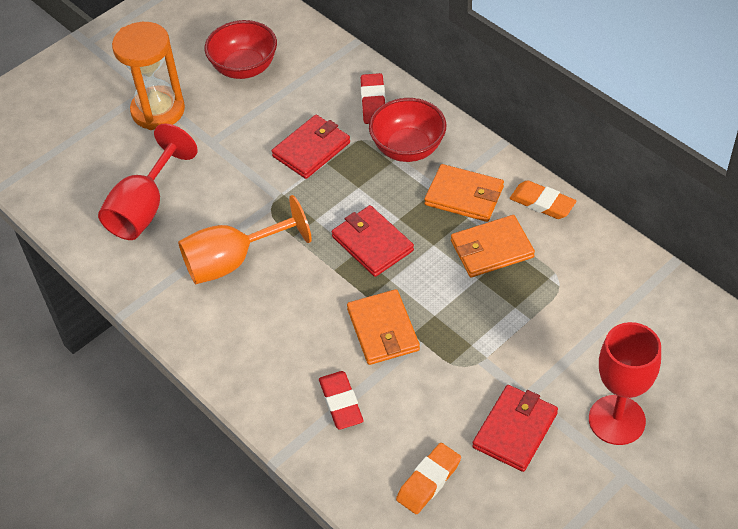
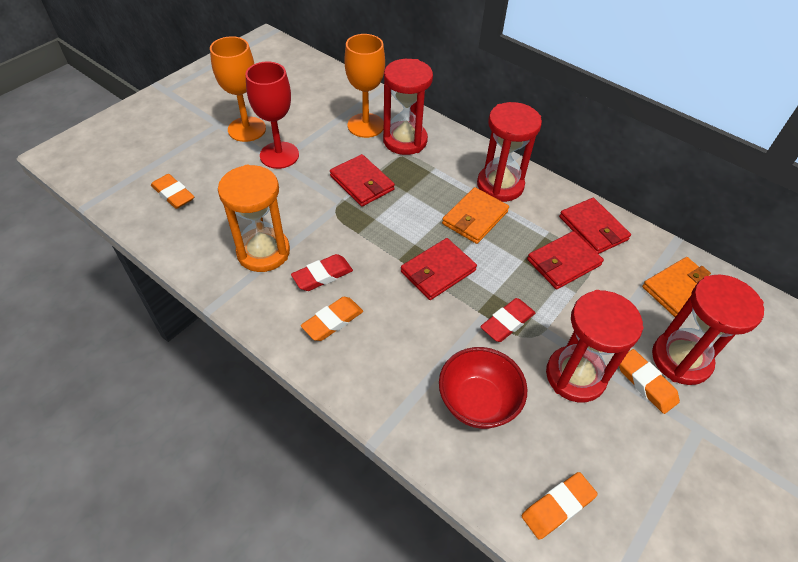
orange eraser: [396,443,461,514] [510,180,576,219] = 2 -> [151,174,194,209] [301,297,363,341] [522,472,598,540] [619,349,680,414] = 4
orange goblet: [178,195,312,284] = 1 -> [210,36,266,142] [344,34,385,138] = 2
orange wallet: [347,289,420,365] [424,164,504,222] [451,215,535,278] = 3 -> [442,187,509,244] [642,257,711,317] = 2
red bowl: [205,20,277,79] [369,98,446,162] = 2 -> [439,347,527,429] = 1
red goblet: [98,123,198,240] [589,322,661,445] = 2 -> [245,62,299,169] = 1
red hourglass: none = 0 -> [383,59,433,155] [477,102,542,202] [546,290,644,402] [652,274,764,385] = 4
red wallet: [272,115,350,179] [331,205,414,277] [472,385,558,472] = 3 -> [330,154,395,207] [401,238,477,300] [527,231,604,289] [559,198,631,254] = 4

